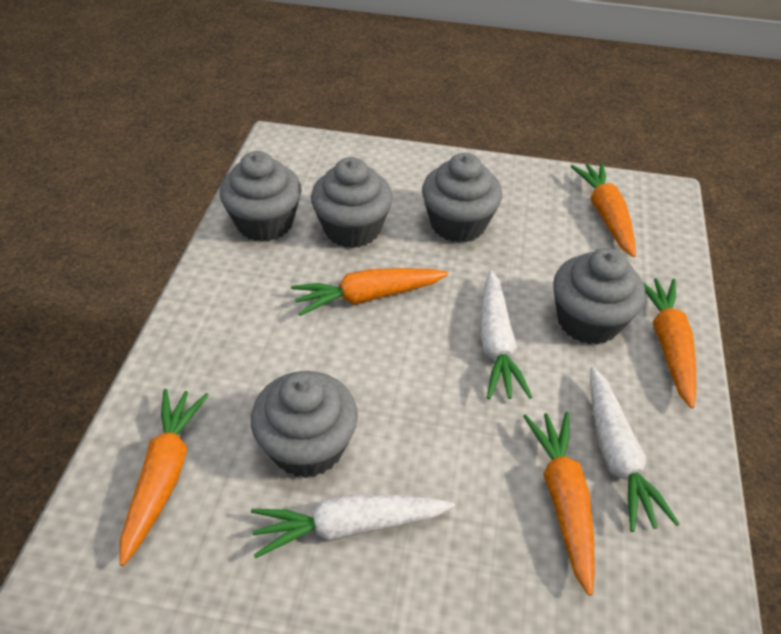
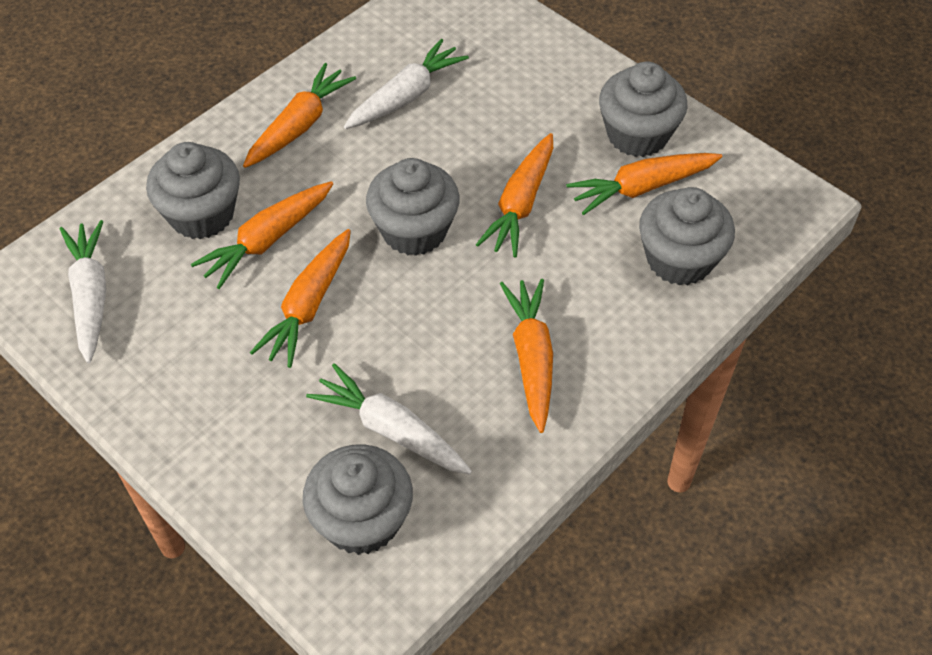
orange carrot: [119,389,209,566] [291,268,448,316] [523,412,595,596] [571,162,636,257] [643,278,696,408] = 5 -> [191,181,333,289] [243,63,356,168] [250,229,351,368] [476,133,553,258] [500,279,553,433] [566,153,723,215] = 6

